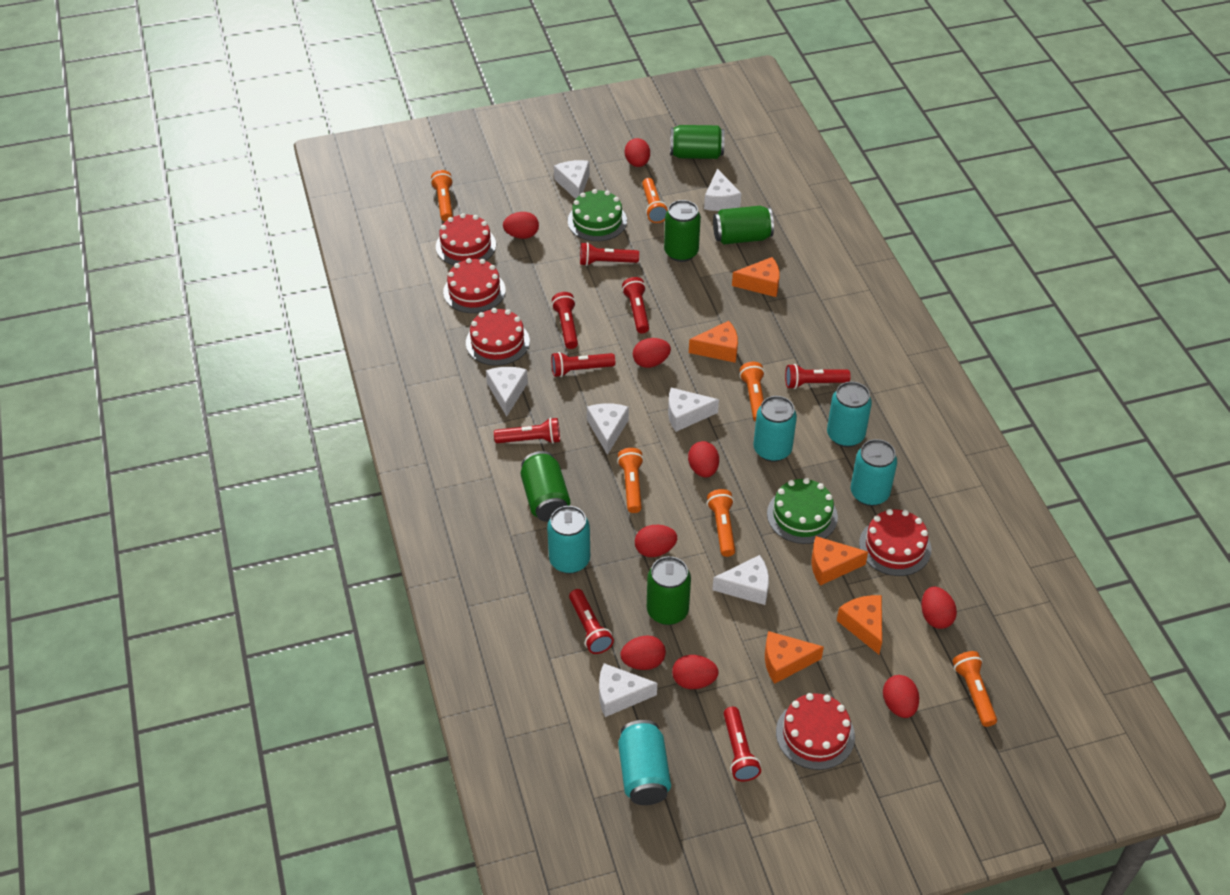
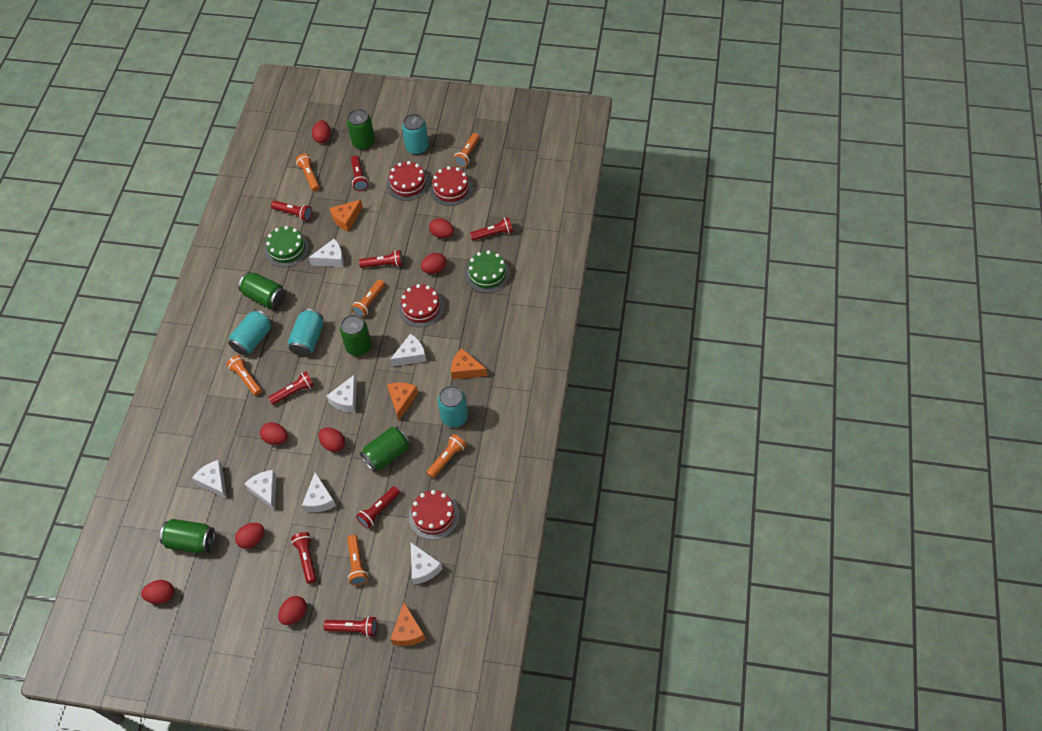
orange cheese: [689,321,738,363] [732,257,780,297] [765,631,824,684] [812,536,868,586] [837,595,882,654] = 5 -> [330,200,363,231] [387,382,418,420] [390,602,426,646] [451,348,487,379] = 4
red cake: [436,213,496,265] [443,258,506,313] [466,308,530,366] [776,693,855,770] [859,509,931,576] = 5 -> [387,161,429,201] [399,284,444,327] [409,490,459,540] [430,166,473,206] = 4
red egg: [503,212,539,239] [620,635,666,670] [625,138,650,167] [633,338,671,368] [635,525,677,557] [672,655,719,689] [688,441,719,477] [883,675,919,718] [921,587,957,629] = 9 -> [141,580,174,604] [235,523,264,549] [260,422,288,445] [278,596,307,625] [312,120,331,143] [318,428,345,452] [421,253,446,274] [429,218,454,238] = 8
turquoise can: [547,506,590,574] [618,720,671,805] [753,396,797,462] [827,381,872,447] [851,439,897,506] = 5 -> [228,309,272,355] [288,309,323,356] [402,114,429,155] [437,385,468,427] = 4

